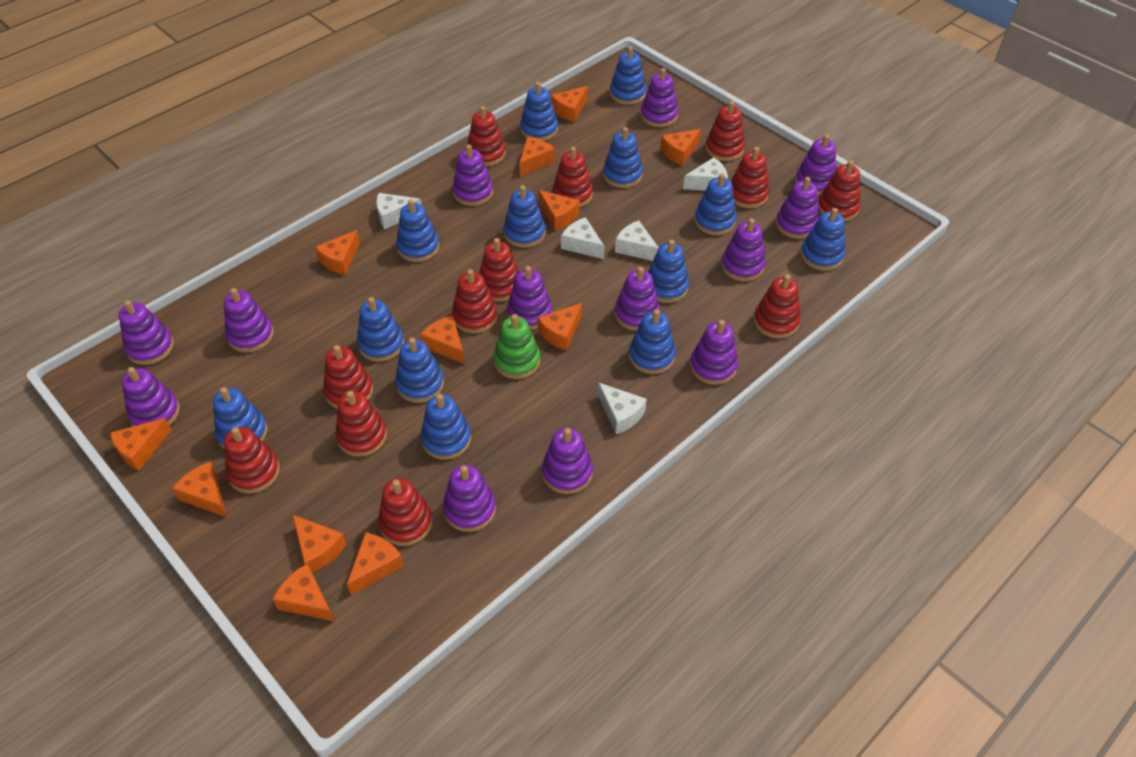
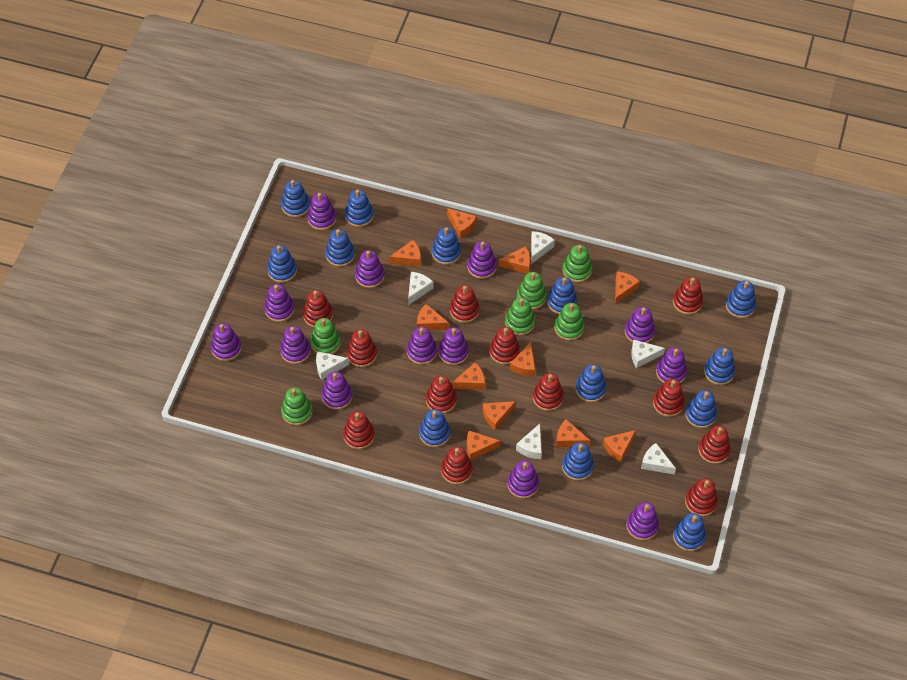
green stacking toy: [493,314,540,379] = 1 -> [281,387,313,425] [310,318,341,354] [505,298,535,335] [517,272,547,310] [554,303,585,341] [563,245,592,282] = 6
orange cheese: [110,418,172,471] [172,462,226,517] [273,564,334,621] [293,515,347,572] [315,230,360,275] [347,532,404,595] [420,315,465,364] [519,137,555,177] [537,303,582,351] [538,190,579,231] [551,86,588,122] [661,129,701,166] = 12 -> [389,240,421,267] [417,304,449,330] [447,208,477,238] [452,362,485,390] [467,431,500,460] [483,401,516,430] [499,246,530,274] [510,342,535,376] [556,419,590,447] [603,430,636,462] [615,271,640,304] = 11
white cheese: [376,193,422,230] [561,217,604,259] [598,383,647,434] [615,220,659,261] [683,157,728,190] = 5 -> [316,351,349,380] [408,272,433,305] [516,424,542,459] [531,231,555,264] [631,340,665,368] [641,443,676,474] = 6

